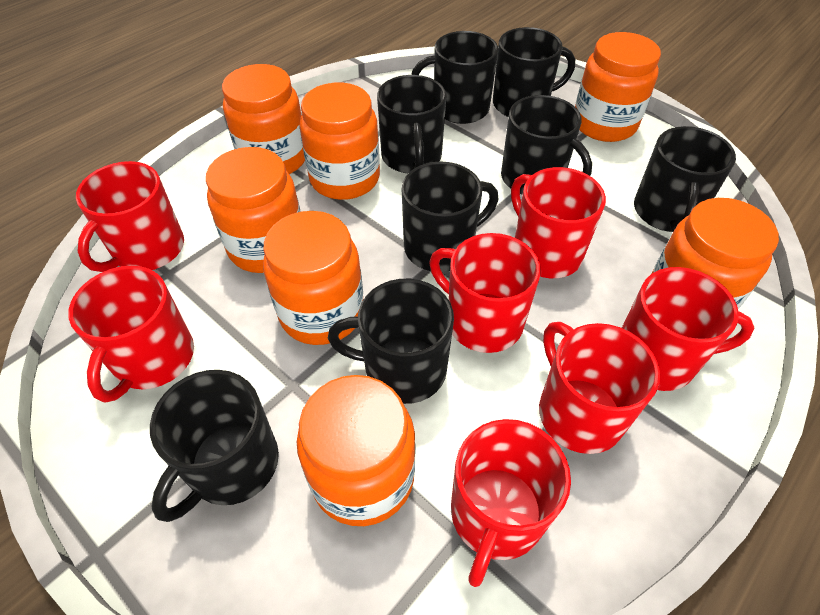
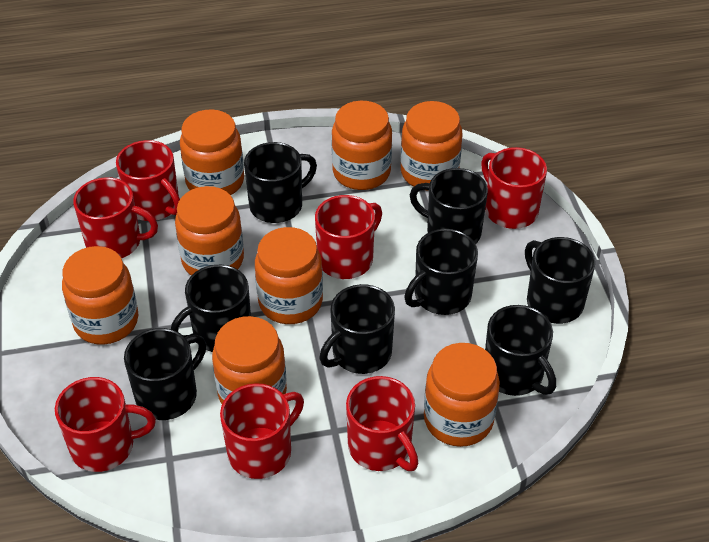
orange jar: [206,147,301,273] [222,64,305,174] [263,211,363,345] [297,375,416,526] [299,83,380,200] [575,32,661,142] [652,198,779,309] = 7 -> [62,246,138,345] [175,186,244,276] [180,109,244,195] [212,316,287,404] [255,227,323,324] [332,101,392,190] [401,101,463,191] [424,343,500,447] = 8

